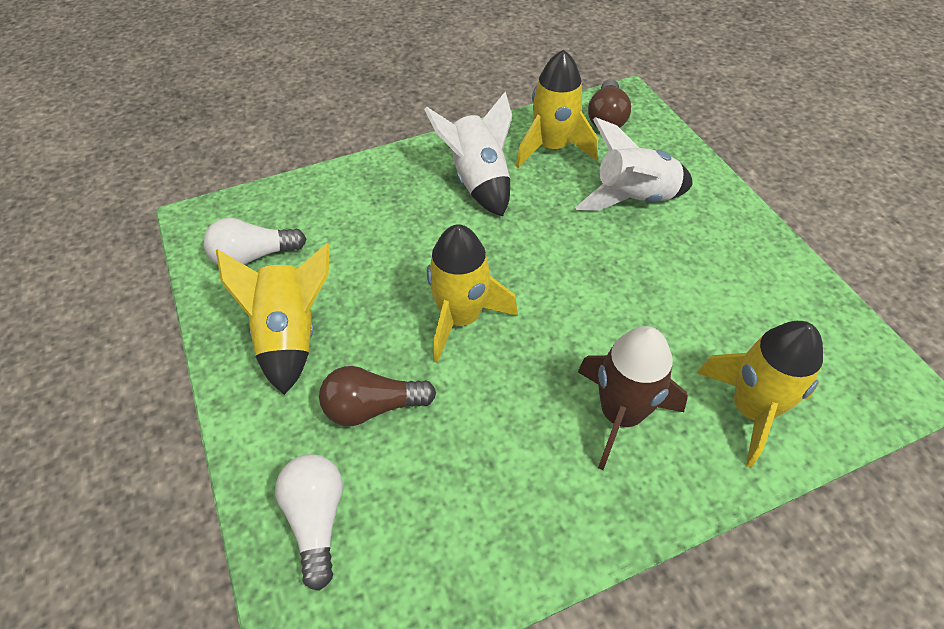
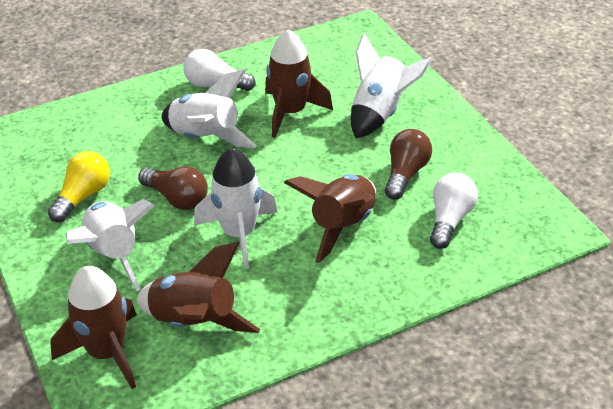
brown rocket: [578,326,688,470] = 1 -> [50,266,137,389] [137,242,260,333] [265,29,333,138] [284,174,376,263] = 4
white rocket: [424,92,512,216] [575,117,693,211] = 2 -> [66,199,155,291] [162,69,257,148] [194,147,278,269] [351,33,433,138] = 4
yellow light bulb: none = 0 -> [48,151,110,222] = 1
yellow rocket: [216,243,330,395] [427,224,518,363] [516,49,598,168] [697,321,823,468] = 4 -> none = 0

